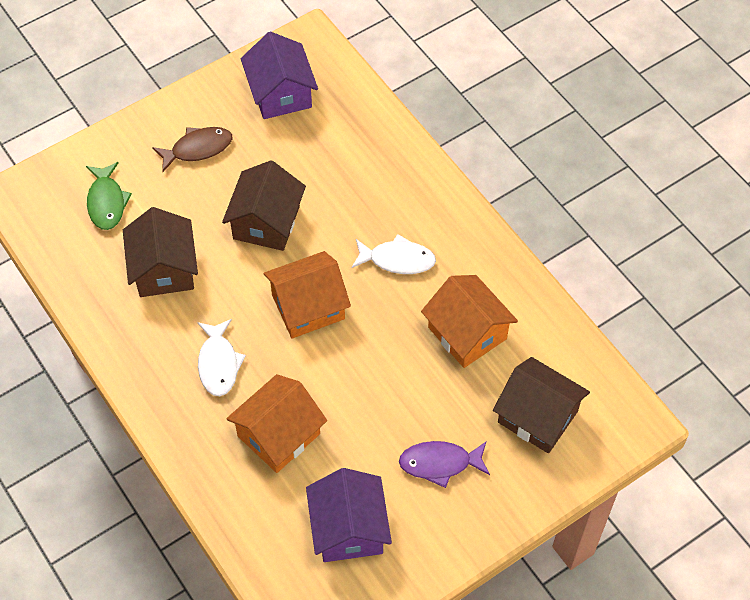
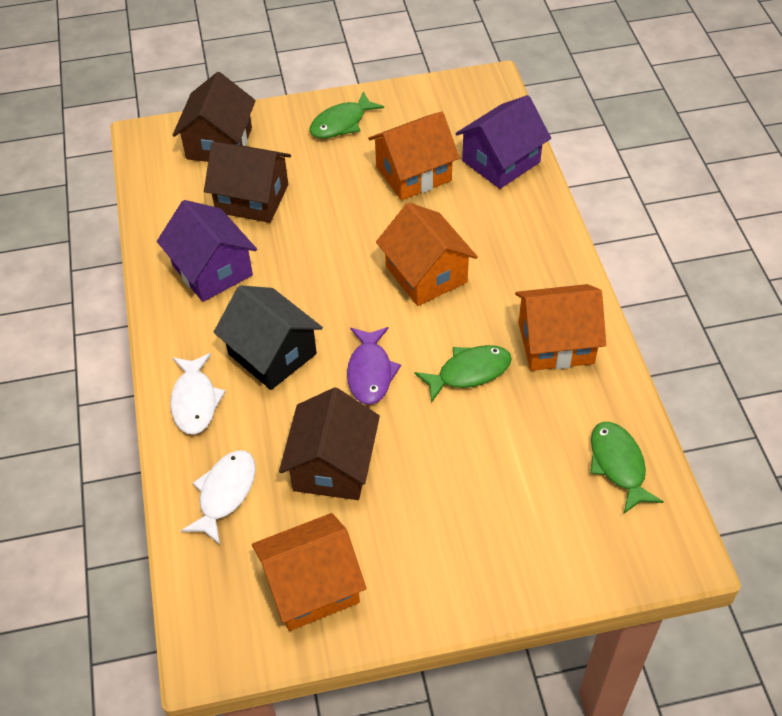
black house: none = 0 -> [214,285,323,390] = 1
brown fish: [152,127,233,172] = 1 -> none = 0
green fish: [86,162,132,230] = 1 -> [309,91,384,139] [414,345,512,403] [590,422,664,514] = 3
orange house: [226,374,327,473] [264,251,351,338] [421,275,518,368] = 3 -> [252,513,366,631] [368,111,460,200] [376,202,478,306] [515,284,606,371] = 4

